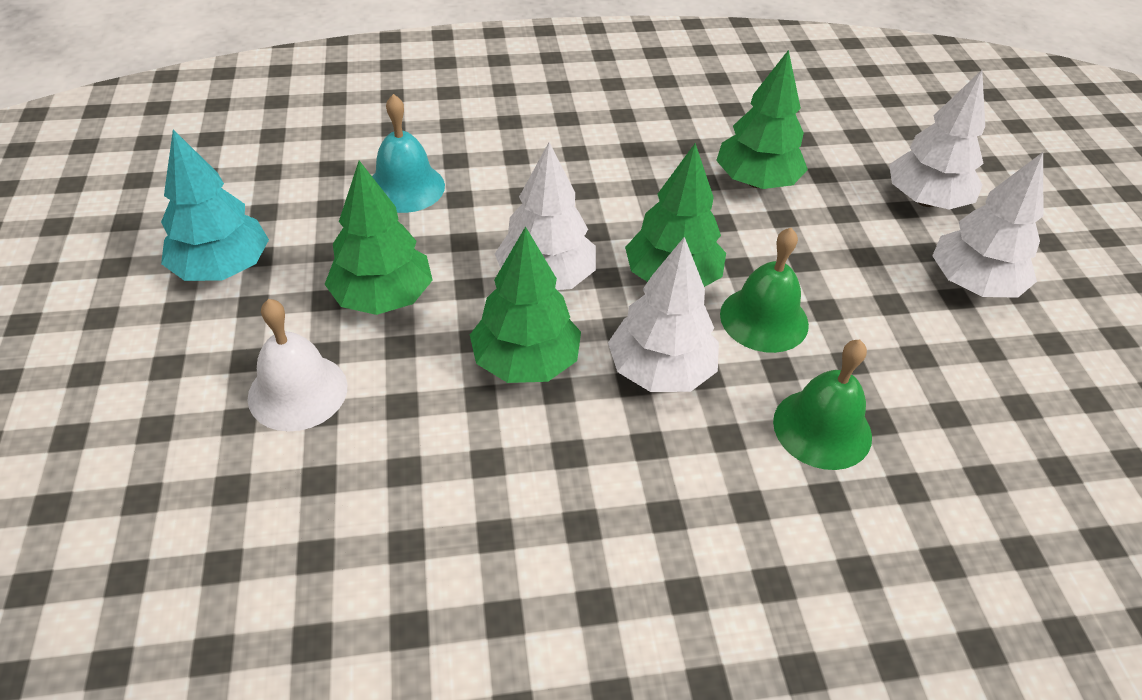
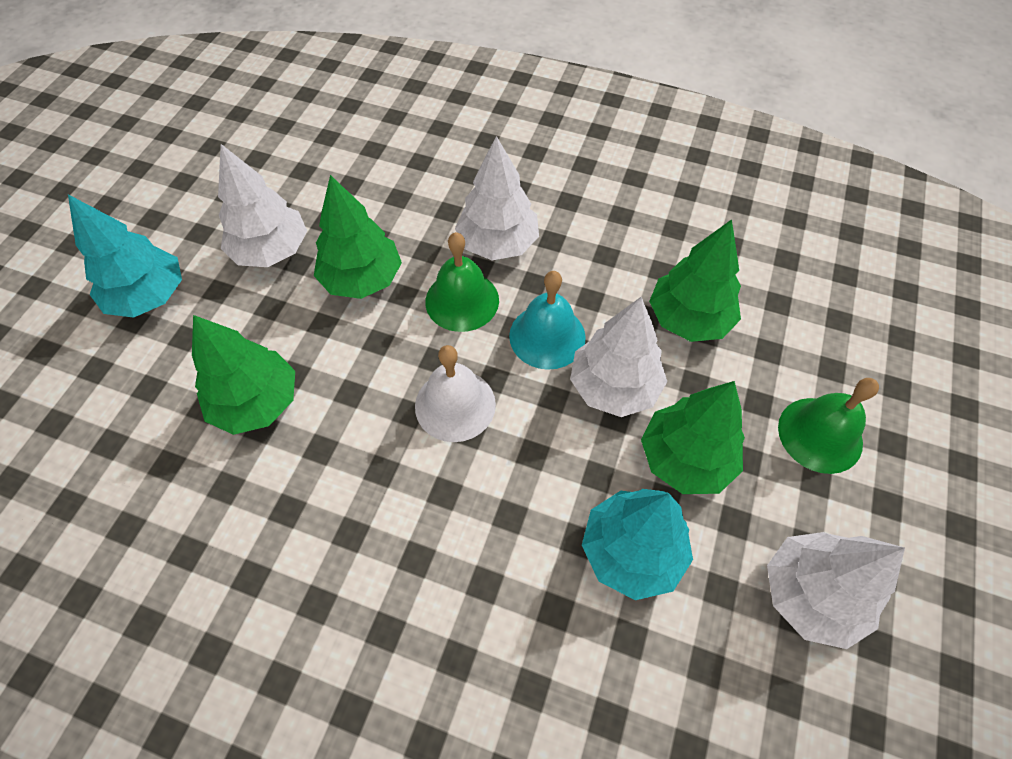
turquoise tree: [161,129,269,281] = 1 -> [68,194,182,318] [582,489,693,600] = 2

